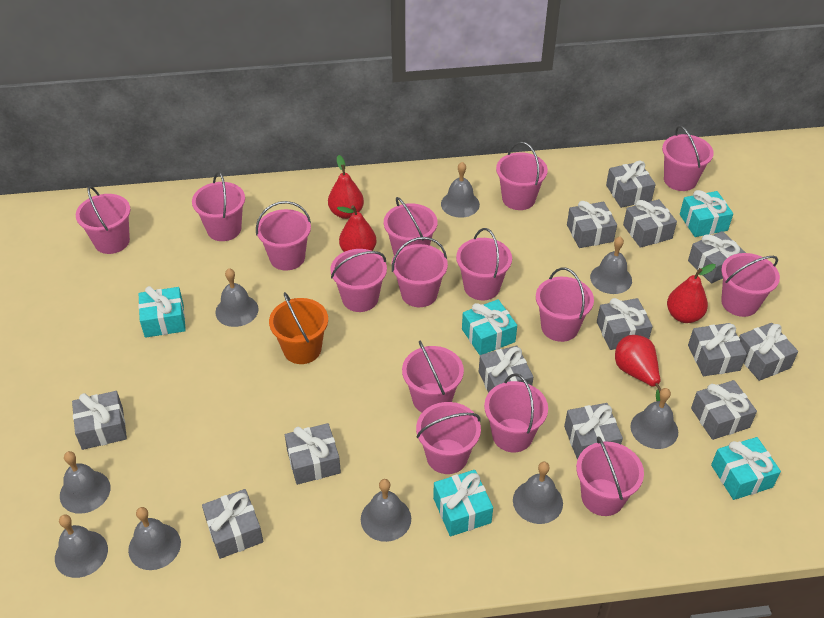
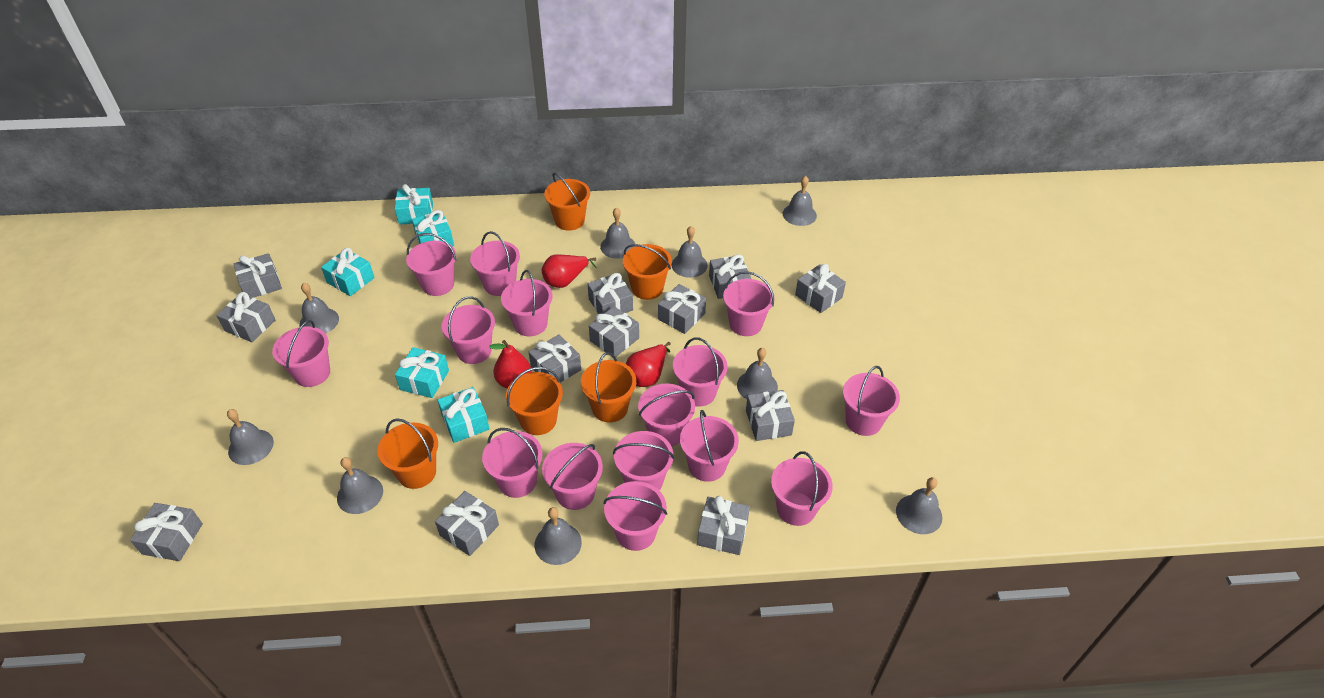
grey gift: [72,391,127,450] [202,489,263,559] [285,423,341,485] [479,345,533,393] [564,403,623,460] [567,201,617,248] [597,298,653,350] [606,161,656,208] [623,199,677,248] [688,231,746,283] [688,323,747,376] [691,380,757,440] [739,323,798,381] = 13 -> [130,503,203,561] [216,292,275,342] [234,253,282,298] [435,491,499,556] [529,334,581,382] [588,273,633,314] [589,306,639,357] [658,284,706,334] [697,496,750,555] [709,254,751,299] [746,390,795,441] [795,264,846,313] = 12
orange bucket: [269,292,328,364] = 1 -> [378,418,438,489] [506,367,563,435] [544,173,590,231] [581,352,636,422] [623,244,672,300] = 5
red pear: [328,155,364,219] [337,205,377,252] [615,335,662,401] [667,264,716,323] = 4 -> [489,340,531,388] [542,254,597,288] [626,342,671,387] = 3

